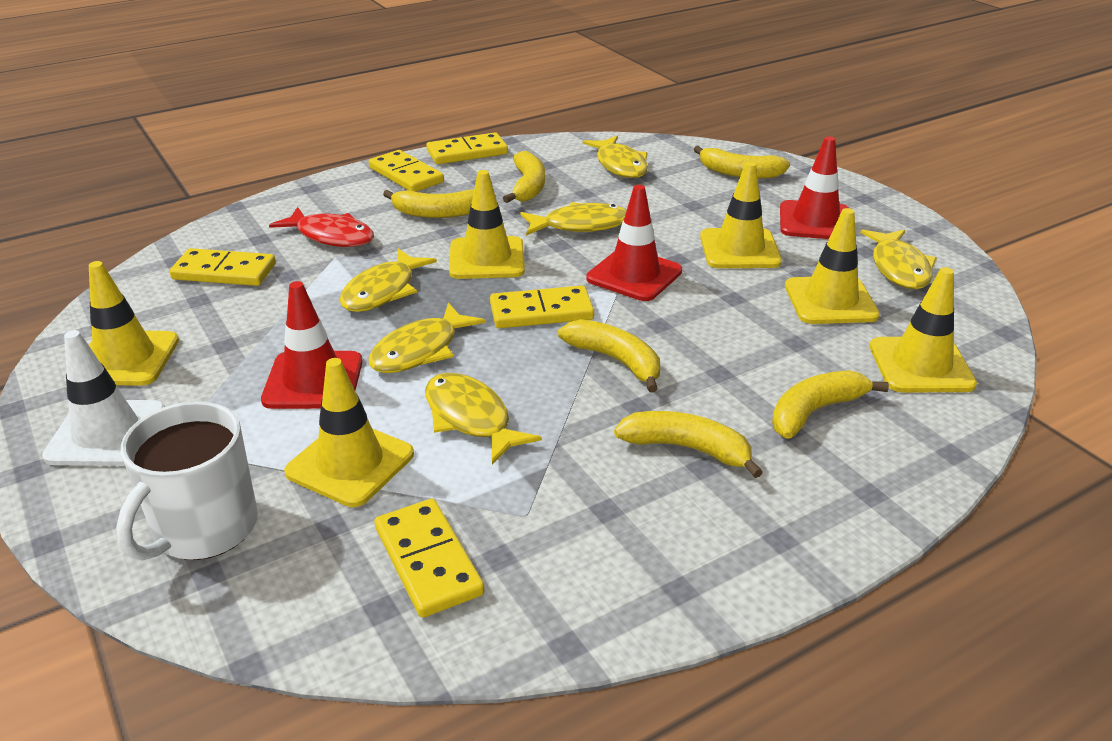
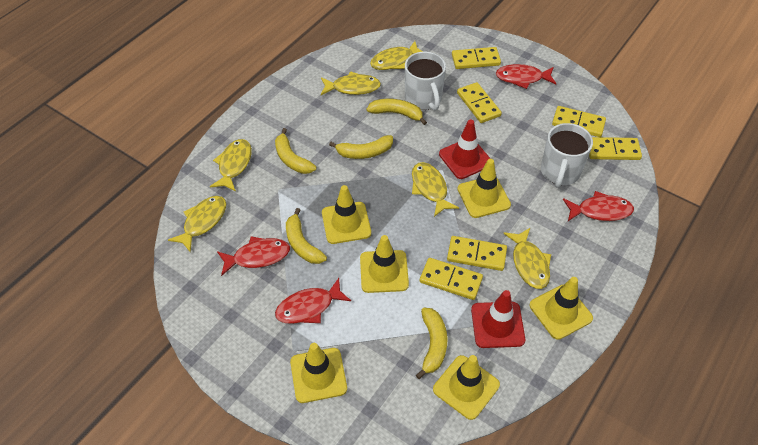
red fish: [269,207,374,247] = 1 -> [217,236,290,276] [275,278,351,324] [496,64,556,89] [563,191,634,221] = 4
red traffic cone: [261,281,363,409] [586,185,682,301] [780,136,849,239] = 3 -> [439,120,491,179] [471,290,525,348] = 2
white mug: [116,401,258,561] = 1 -> [405,52,446,111] [541,123,593,188] = 2
white traffic cone: [42,330,165,466] = 1 -> none = 0
yellow banana: [383,190,474,218] [503,151,545,203] [558,319,660,393] [614,411,763,478] [694,146,790,179] [772,370,889,439] = 6 -> [275,128,316,174] [286,208,327,264] [329,135,393,159] [367,99,427,125] [416,308,447,379] = 5
yellow domino: [170,248,276,286] [369,150,444,192] [375,499,485,618] [426,132,508,164] [490,285,594,328] = 5 -> [420,258,483,300] [447,236,507,271] [452,47,501,69] [457,82,502,123] [552,106,606,137] [589,137,642,160] = 6

